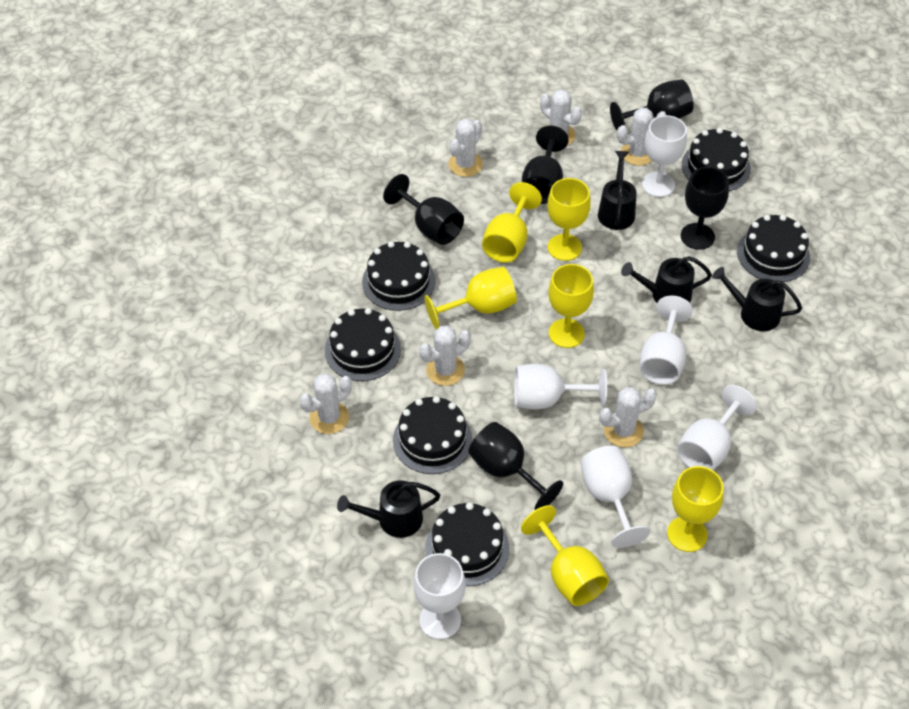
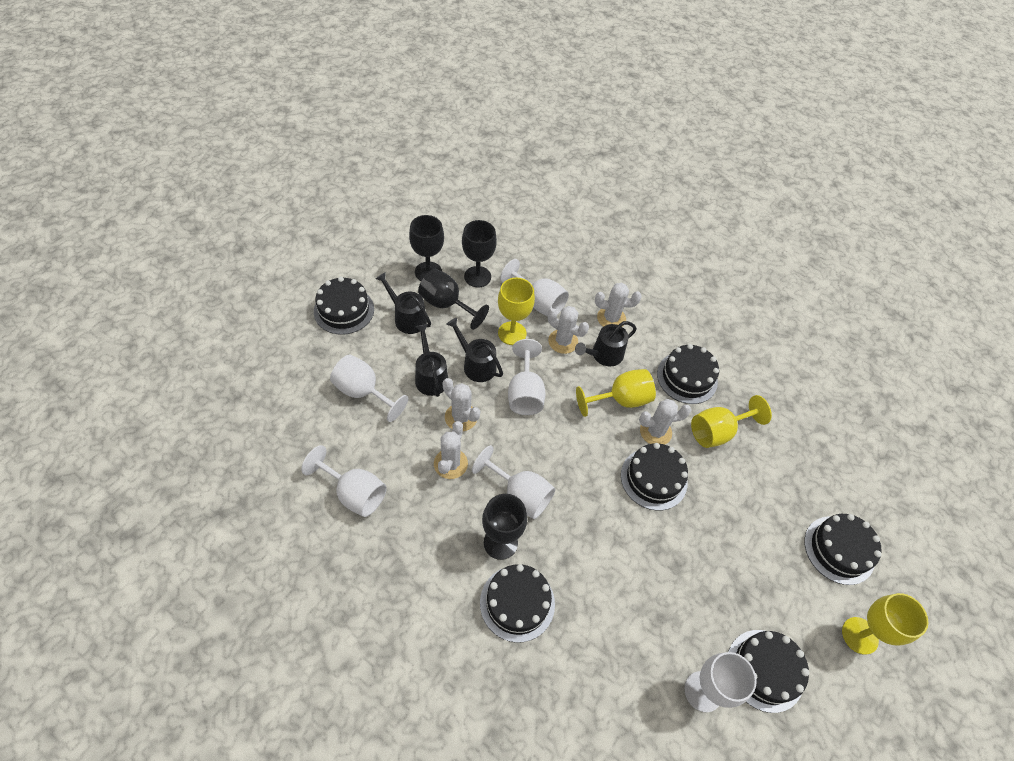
black goblet: [383,174,464,245] [468,422,563,510] [522,126,569,204] [610,79,693,130] [681,167,729,250] = 5 -> [409,215,444,281] [418,269,489,330] [462,220,497,288] [482,494,527,560] = 4
white cactus: [299,373,352,434] [419,325,471,386] [448,118,483,177] [540,89,582,146] [599,387,657,447] [617,107,666,166] = 6 -> [434,421,468,479] [443,378,480,431] [548,306,589,354] [595,283,642,327] [639,399,691,445] = 5
yellow goblet: [424,267,517,330] [482,182,542,263] [521,505,609,606] [547,178,591,261] [548,264,594,348] [667,466,724,552] = 6 -> [498,277,535,345] [576,369,656,417] [691,395,772,448] [842,593,928,655] = 4

